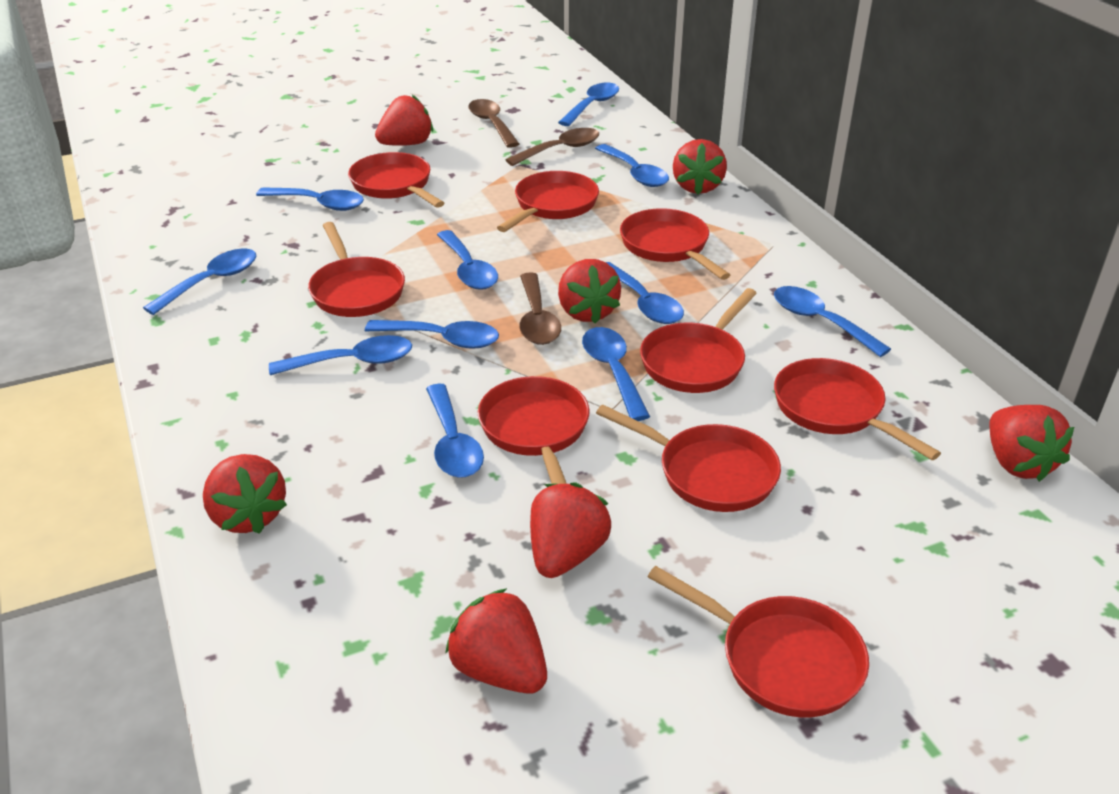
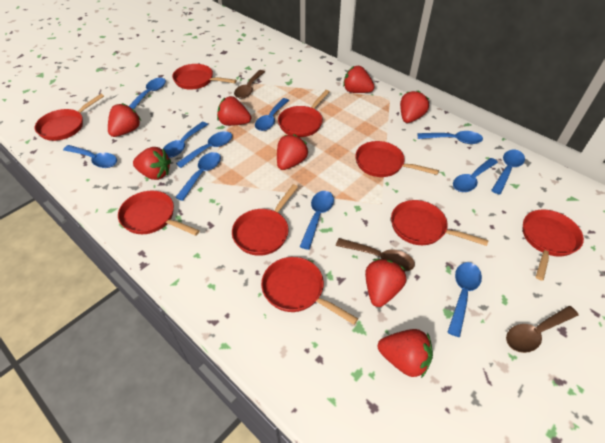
red strawberry: [203,454,287,534] [375,95,433,146] [445,588,547,694] [530,482,611,578] [558,259,621,324] [673,139,727,194] [989,405,1074,482] = 7 -> [108,103,141,137] [133,147,171,180] [217,96,251,126] [277,134,309,170] [343,66,375,93] [365,259,406,307] [378,329,433,378] [400,90,429,123] = 8

